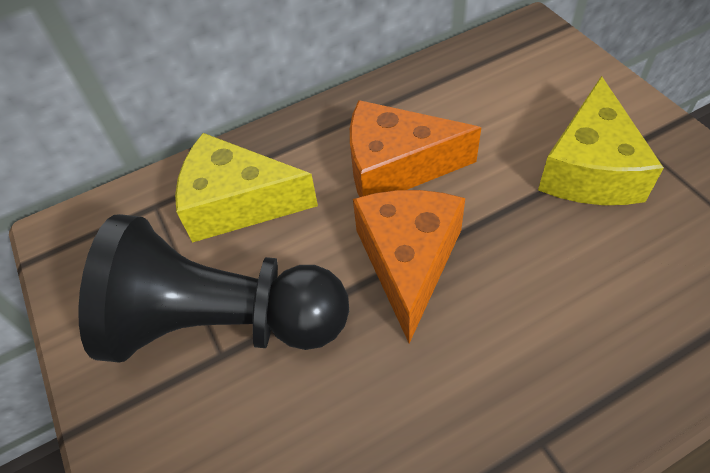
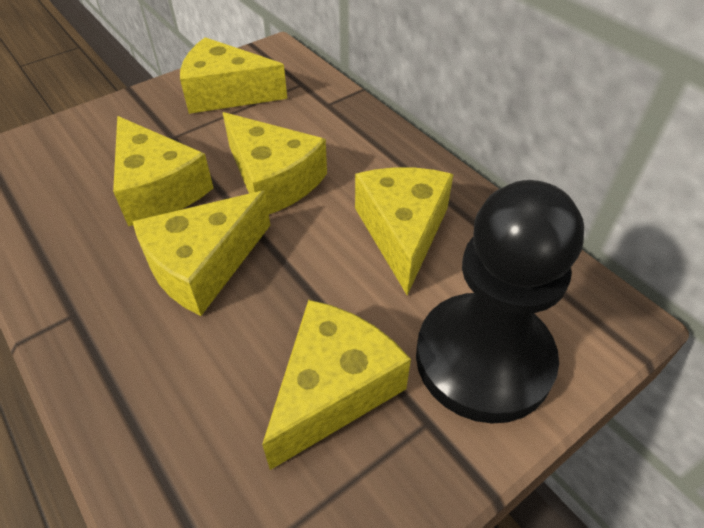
orange cheese: [350,100,481,197] [353,190,465,343] = 2 -> none = 0
yellow cheese: [175,133,318,243] [538,76,664,205] = 2 -> [113,116,213,226] [132,191,270,316] [180,37,287,114] [223,112,327,214] [262,300,411,470] [355,167,454,295] = 6

